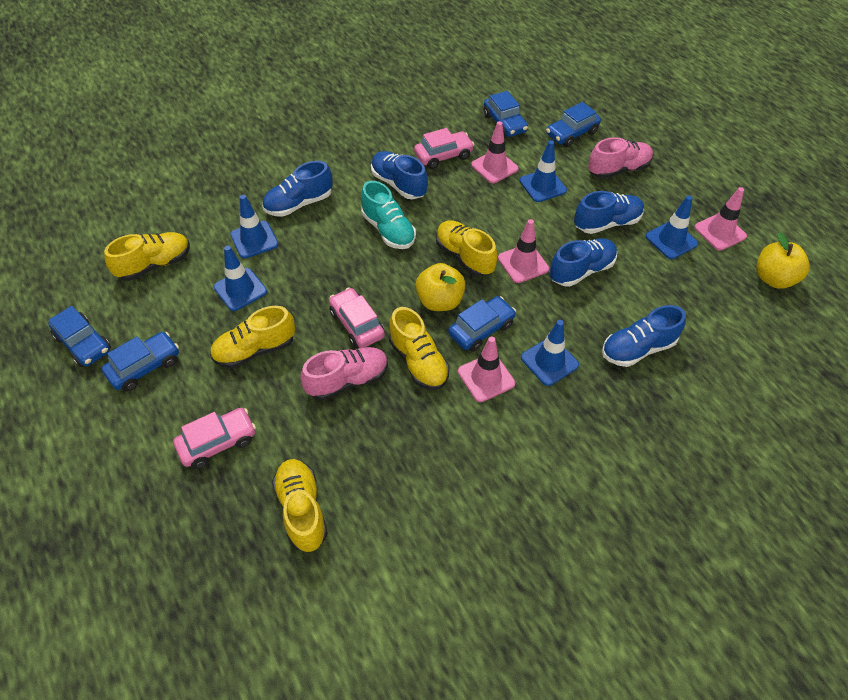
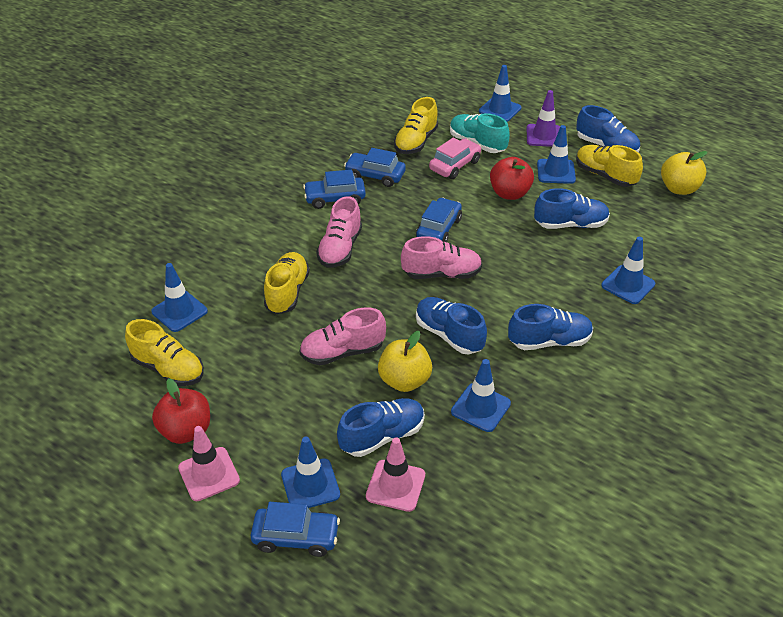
blue car: [48,306,111,367] [102,332,179,391] [448,296,516,352] [483,91,528,138] [546,102,601,147] = 5 -> [251,502,340,557] [303,170,366,209] [344,148,406,187] [416,197,462,242] = 4
blue traffic cone: [214,246,267,311] [230,195,279,258] [520,140,567,202] [521,320,579,386] [646,196,698,259] = 5 -> [151,263,208,332] [281,437,340,508] [451,359,511,432] [479,65,521,122] [537,125,576,184] [601,237,655,304] = 6
pink car: [173,408,256,469] [329,288,385,348] [414,128,475,169] = 3 -> [429,138,482,179] = 1
pink shoe: [300,347,388,400] [588,137,653,179] = 2 -> [300,308,386,365] [316,196,362,268] [401,236,482,279] = 3
pink traffic cone: [458,337,515,402] [471,121,518,183] [498,219,549,283] [694,187,747,251] = 4 -> [178,426,240,501] [366,438,425,512] = 2
purple traffic cone: none = 0 -> [527,90,560,147] = 1
red apple: none = 0 -> [152,378,210,444] [490,157,534,200] = 2
yellow shoe: [104,232,190,281] [210,306,295,369] [272,459,328,552] [389,307,449,390] [436,220,498,277] = 5 -> [125,319,204,386] [264,252,310,314] [394,97,438,154] [576,145,643,187] = 4

